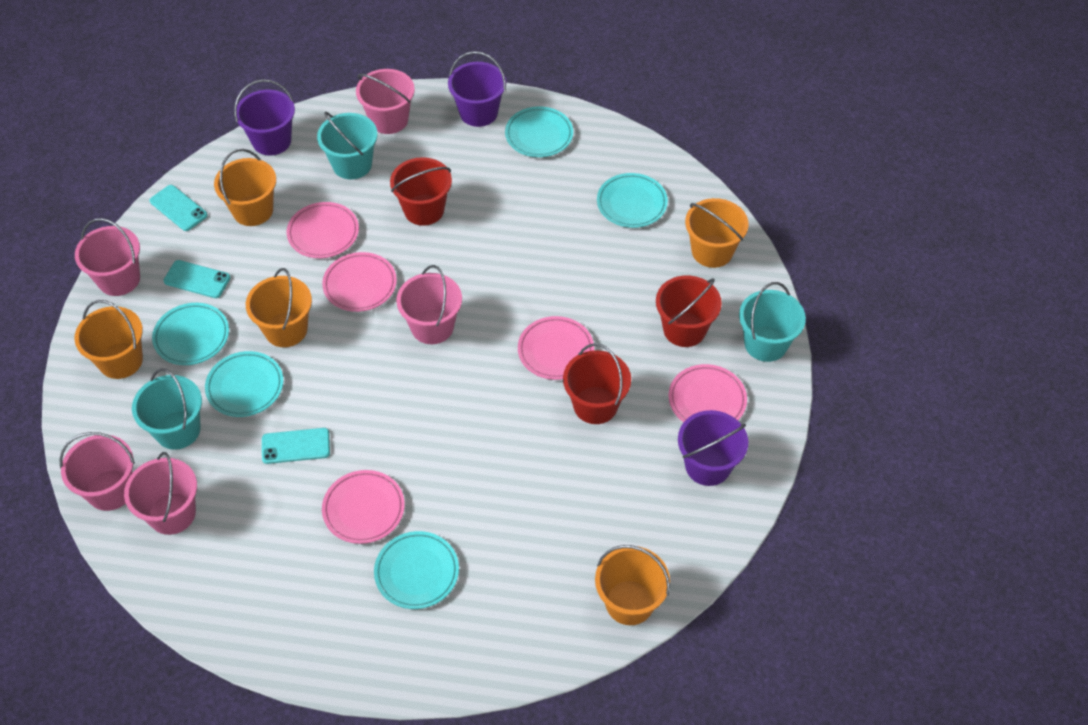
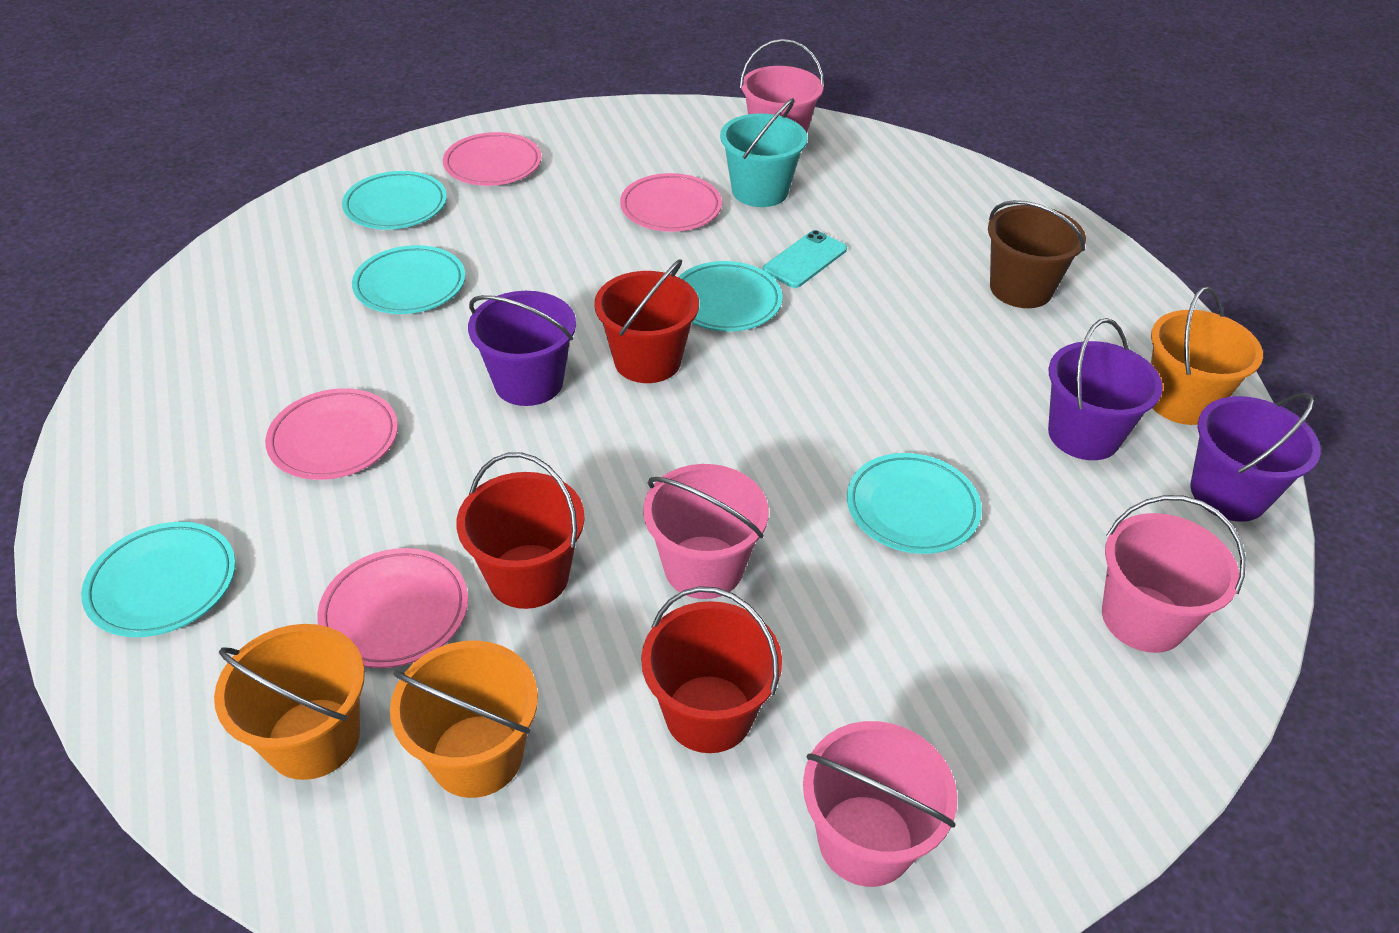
brown bucket: none = 0 -> [988,200,1086,308] = 1
orange bucket: [74,300,143,379] [214,149,276,226] [246,268,312,347] [595,545,670,625] [685,198,749,268] = 5 -> [214,624,365,780] [390,640,538,798] [1151,286,1263,425] = 3
pink bucket: [59,432,135,511] [75,218,140,296] [124,452,197,535] [356,69,415,134] [396,265,462,344] = 5 -> [643,464,769,599] [740,39,824,133] [803,721,958,887] [1102,495,1246,653] = 4
pink plate: [287,202,359,258] [322,252,397,312] [322,470,405,544] [518,316,594,380] [669,364,747,422] = 5 -> [265,388,398,480] [318,548,468,668] [443,132,542,186] [620,173,722,232] = 4
turquoise bucket: [132,368,202,450] [317,112,378,180] [739,282,806,362] = 3 -> [720,98,808,207] = 1
turquoise phone: [150,185,208,231] [163,260,231,298] [262,428,330,464] = 3 -> [763,230,847,288] = 1

